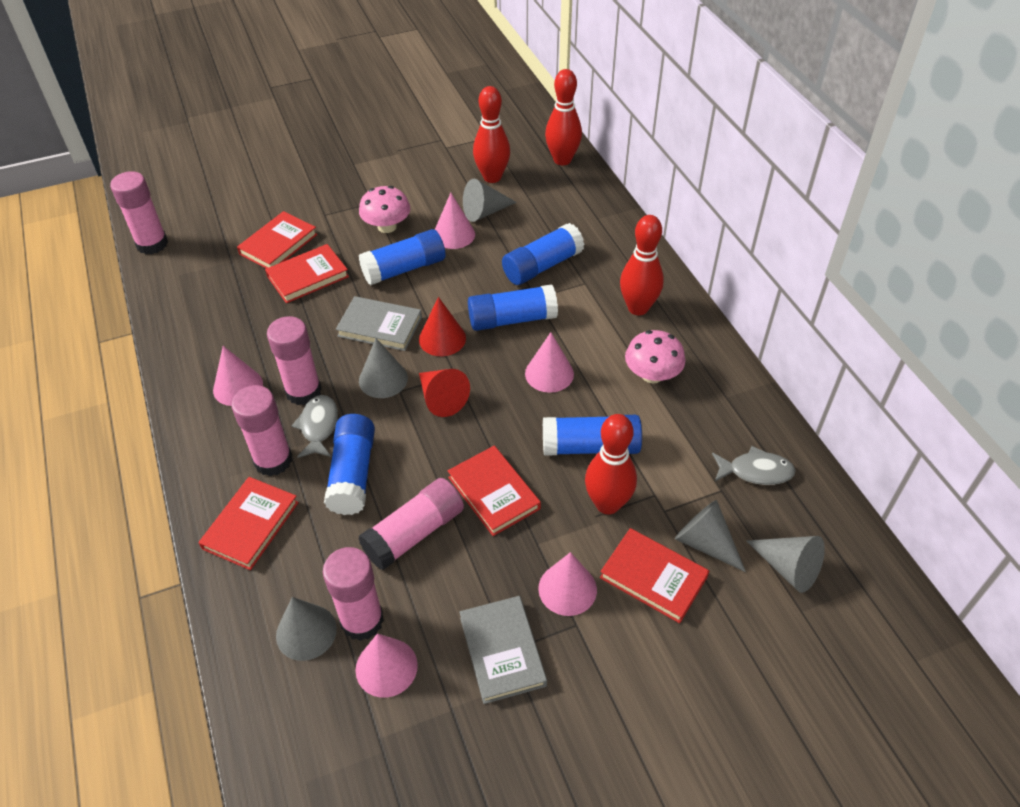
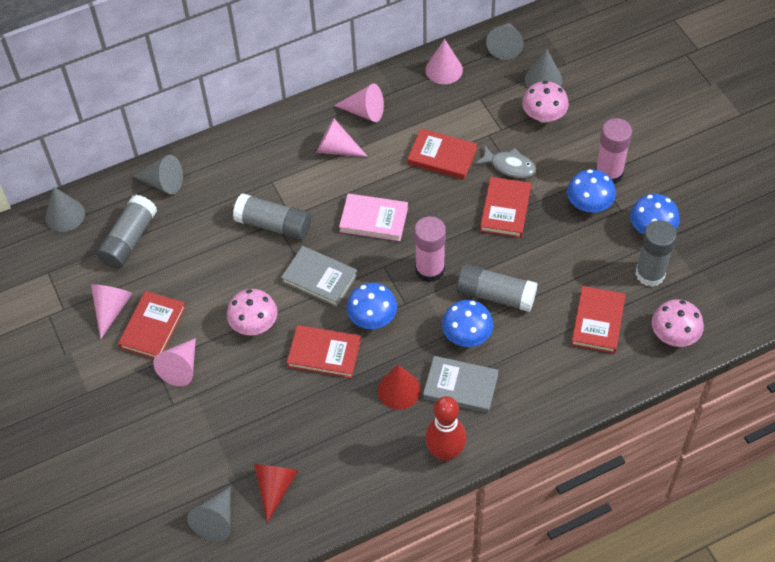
blue glue stick: [324,414,375,515] [359,229,445,286] [468,285,558,331] [502,223,584,285] [543,415,642,456] = 5 -> none = 0
blue mushroom: none = 0 -> [346,283,397,329] [442,300,493,347] [567,169,616,212] [630,194,680,235] = 4
grey fish: [292,395,338,458] [712,446,795,485] = 2 -> [475,146,536,178] = 1
grey glue stick: none = 0 -> [96,195,157,269] [233,193,311,240] [456,264,538,312] [635,220,677,287] = 4
pink book: none = 0 -> [339,193,408,241] = 1
pink glue stick: [110,171,168,254] [231,385,292,476] [267,316,322,405] [323,547,384,641] [358,478,464,570] = 5 -> [414,216,446,282] [595,118,632,184] = 2
pink mushroom: [359,186,410,233] [625,330,686,384] = 2 -> [227,289,278,335] [522,81,569,123] [652,299,704,347] = 3
red bowling pin: [473,86,510,183] [545,69,582,165] [585,414,637,515] [620,215,664,315] = 4 -> [425,396,466,462] = 1

